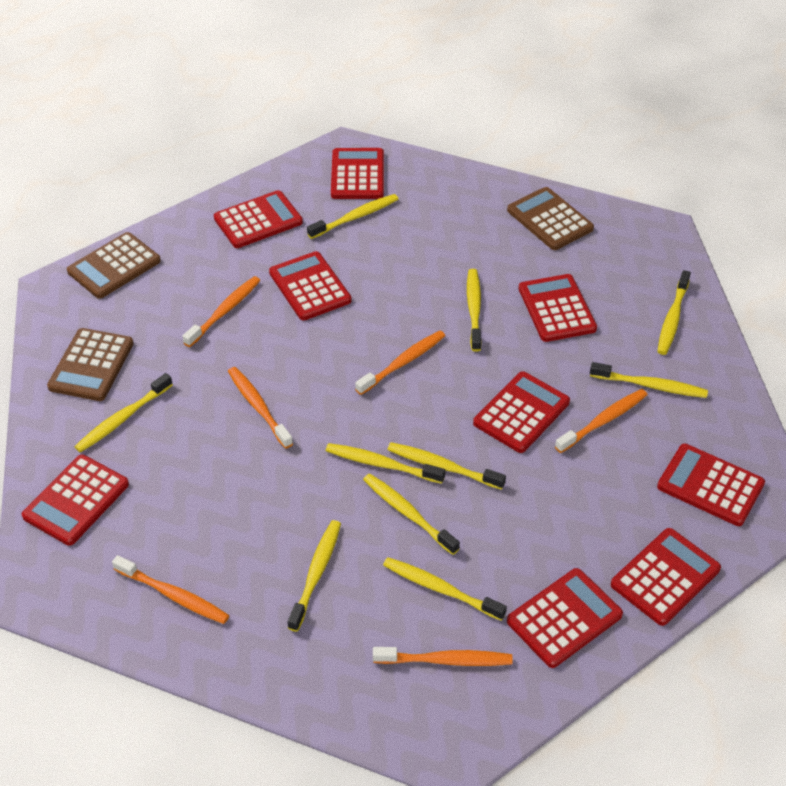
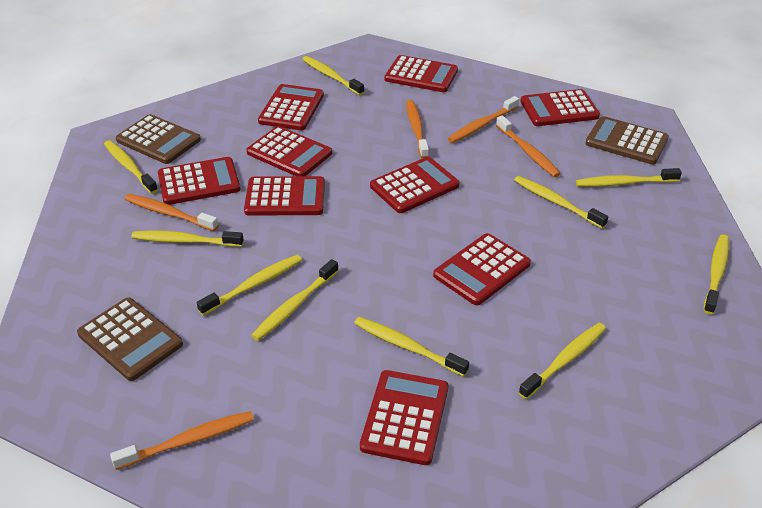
orange toothbrush: [112,555,229,624] [183,276,260,347] [228,367,293,449] [355,331,445,395] [373,647,512,666] [555,389,647,453] = 6 -> [110,411,254,470] [125,194,219,231] [406,100,429,159] [448,96,519,143] [496,116,560,177] = 5

